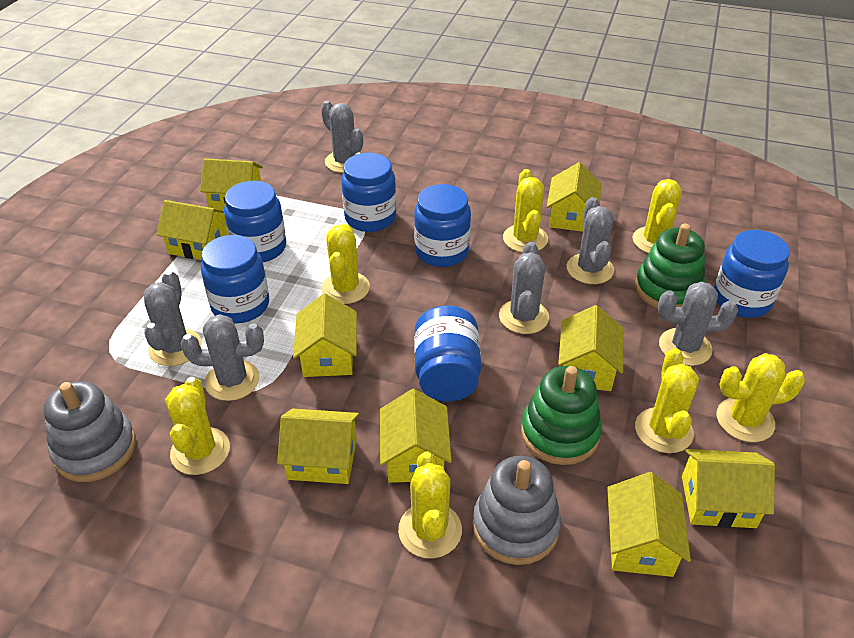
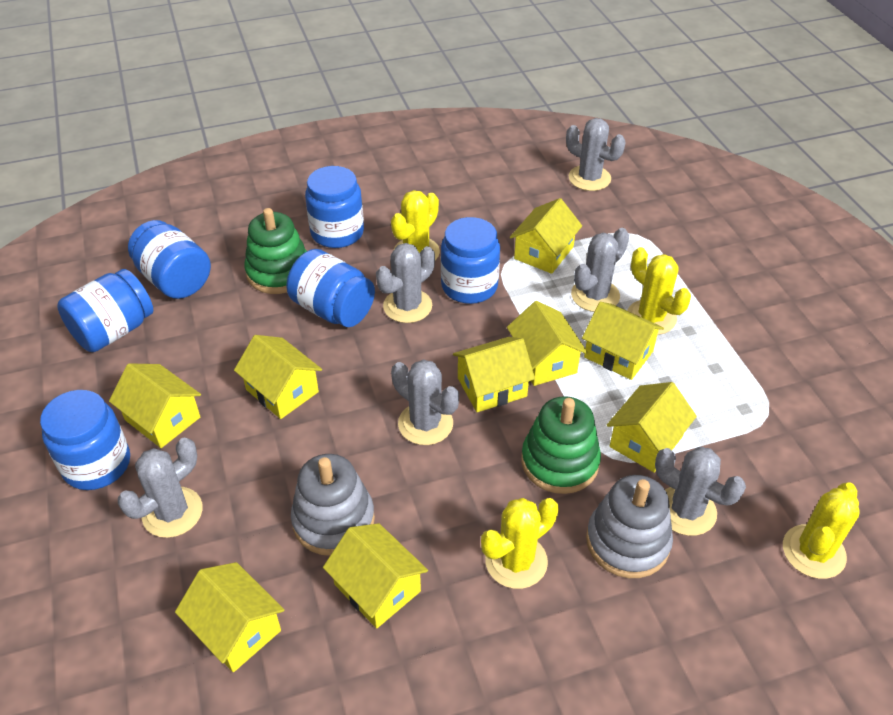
yellow cactus: [165,377,230,475] [321,224,370,304] [398,451,462,558] [503,169,548,252] [632,179,682,253] [635,348,699,453] [716,353,805,442] = 7 -> [391,190,440,260] [481,498,558,589] [627,247,691,335] [783,482,860,579] = 4

